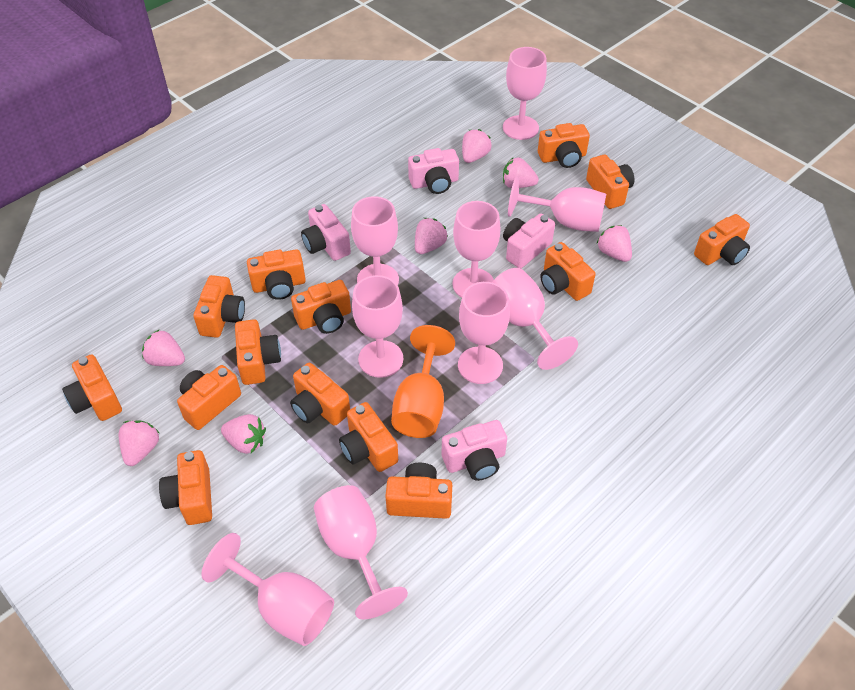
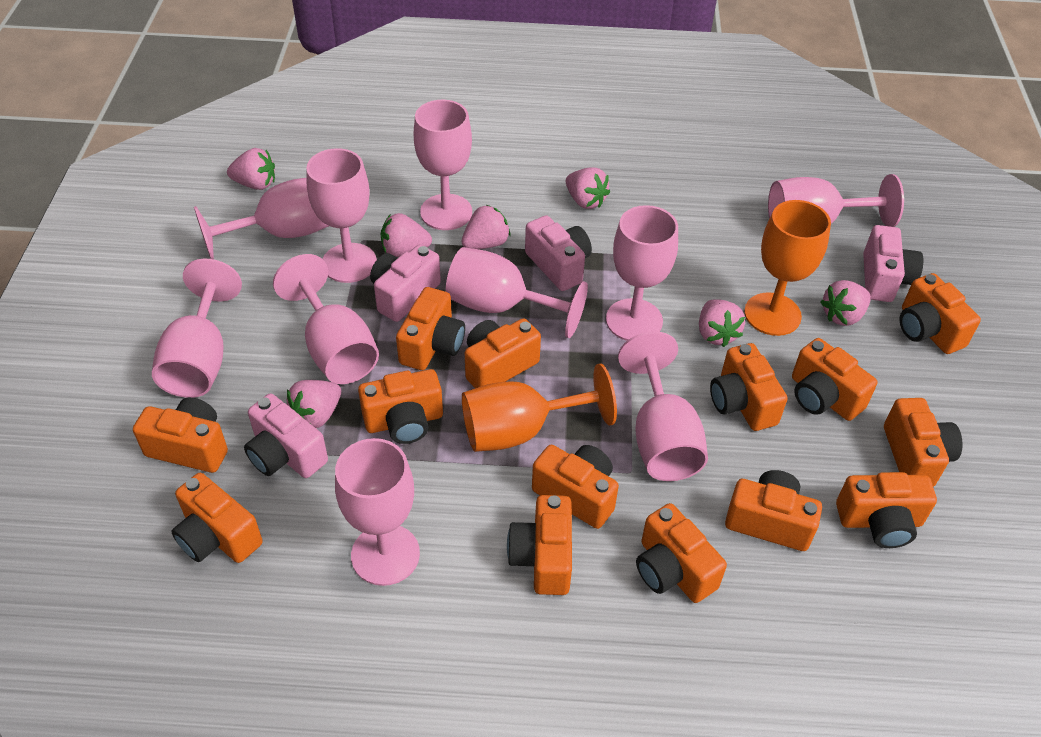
orange goblet: [391,325,455,438] = 1 -> [462,364,617,452] [744,200,831,336] = 2
pink goblet: [201,533,334,646] [314,485,408,619] [351,196,399,285] [352,275,403,378] [452,201,500,298] [458,282,510,384] [492,268,578,370] [503,47,547,140] [508,176,606,232] = 9 -> [152,259,242,398] [194,178,329,259] [273,254,379,384] [306,148,377,283] [335,438,420,586] [413,100,472,230] [446,247,588,338] [606,205,678,341] [618,331,708,481] [768,174,904,227] = 10

